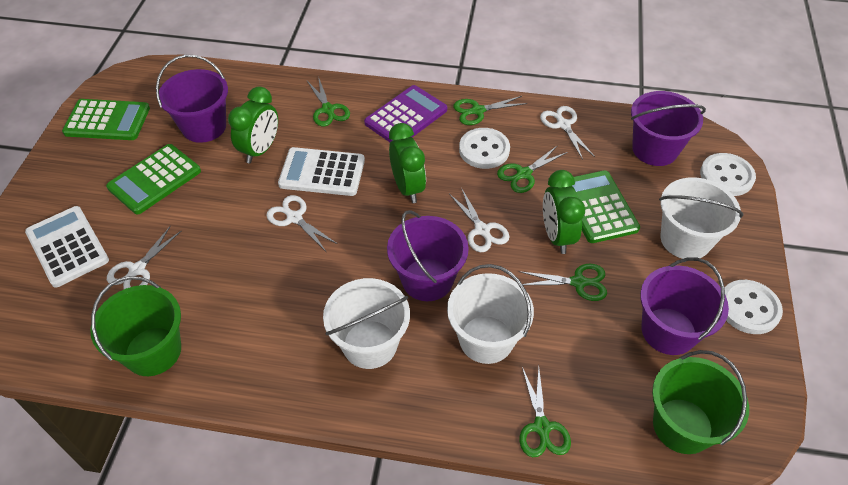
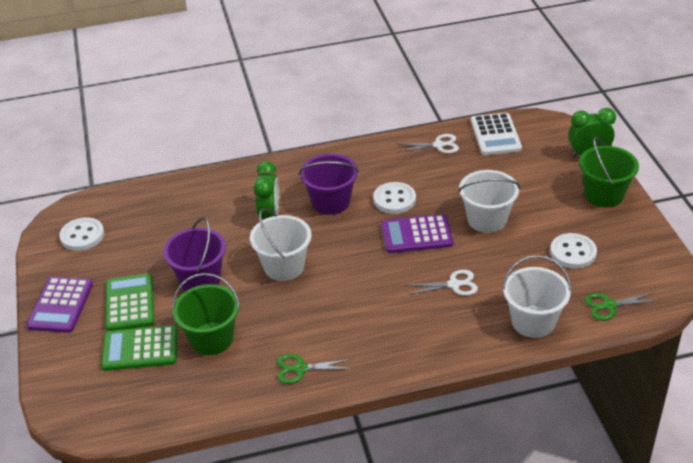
green calculator: [62,99,150,140] [106,144,201,214] [572,170,640,243] = 3 -> [101,325,178,371] [105,273,154,331] = 2
green clock: [228,87,278,164] [389,123,426,203] [543,170,585,254] = 3 -> [254,161,279,219] [568,108,616,158] = 2
green scissors: [307,76,350,126] [453,96,527,125] [497,145,567,193] [519,264,607,301] [519,366,571,457] = 5 -> [277,354,353,384] [585,292,660,320] = 2
purple bucket: [156,55,228,143] [387,210,469,301] [631,91,706,166] [640,257,729,355] = 4 -> [163,217,226,291] [299,154,359,215] = 2
purple calculator: [364,85,447,142] = 1 -> [26,277,93,333] [381,214,453,253] = 2
white calculator: [25,206,109,288] [278,147,365,196] = 2 -> [471,113,522,155] = 1
white scissors: [107,227,182,289] [267,195,338,251] [449,189,509,252] [540,106,595,160] = 4 -> [397,134,459,153] [408,270,478,296] = 2

